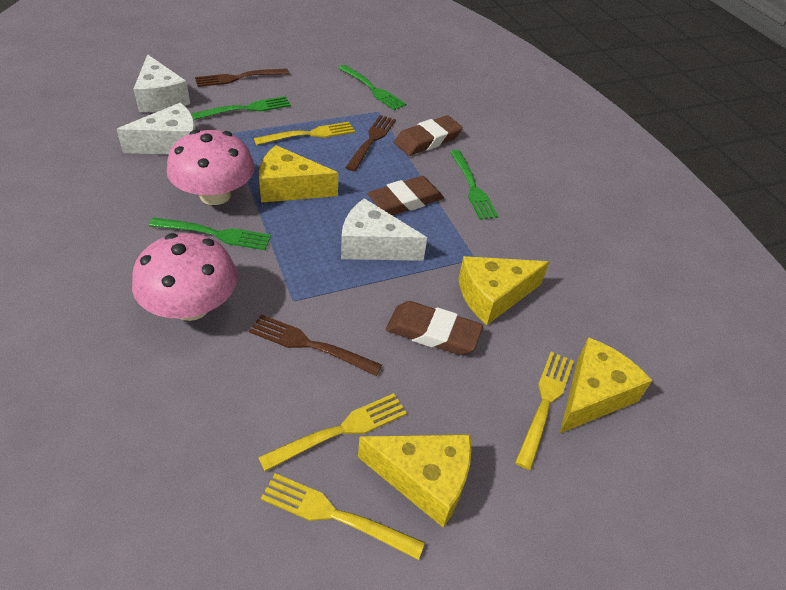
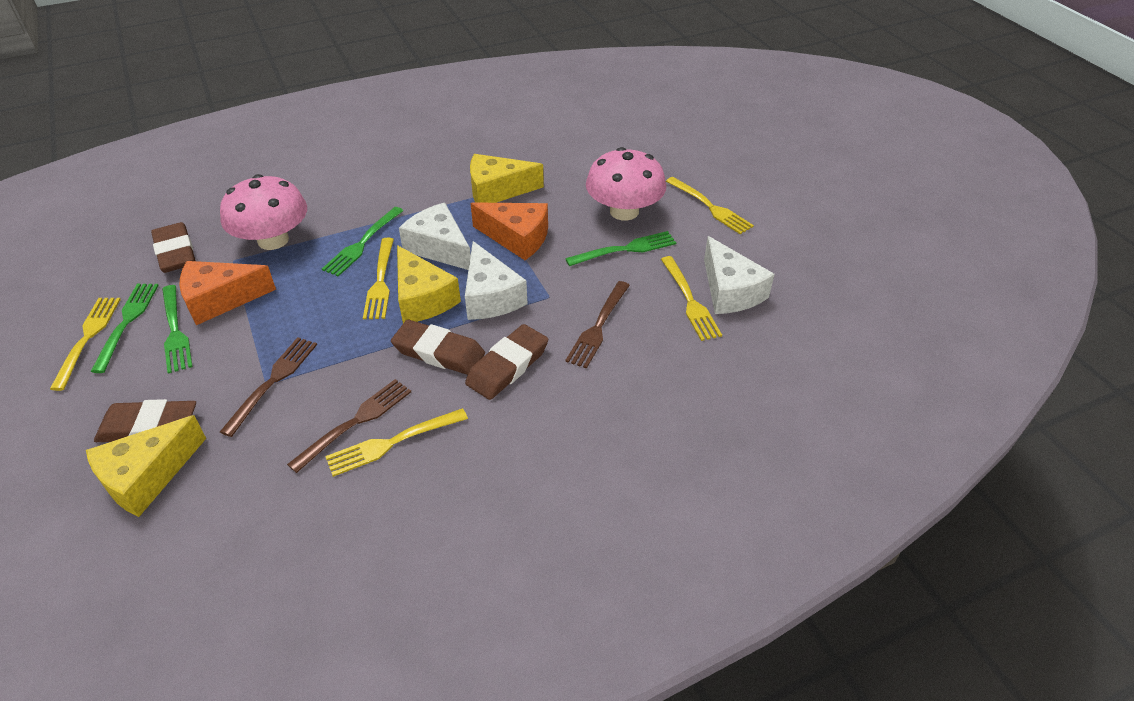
brown eraser: [367,176,444,216] [386,301,483,355] [394,115,463,156] = 3 -> [94,399,196,442] [151,222,195,273] [391,320,485,375] [465,324,548,400] = 4
orange cheese: none = 0 -> [180,261,276,325] [471,202,548,260] = 2
yellow cheese: [259,145,338,203] [358,434,471,527] [459,256,549,325] [560,337,652,433] = 4 -> [86,415,206,517] [397,245,461,323] [470,154,544,203] = 3
yellow fork: [254,122,355,145] [258,393,407,471] [261,473,425,560] [515,352,574,470] = 4 -> [50,298,121,391] [325,408,468,477] [363,238,394,319] [661,256,722,341] [666,177,754,234] = 5

